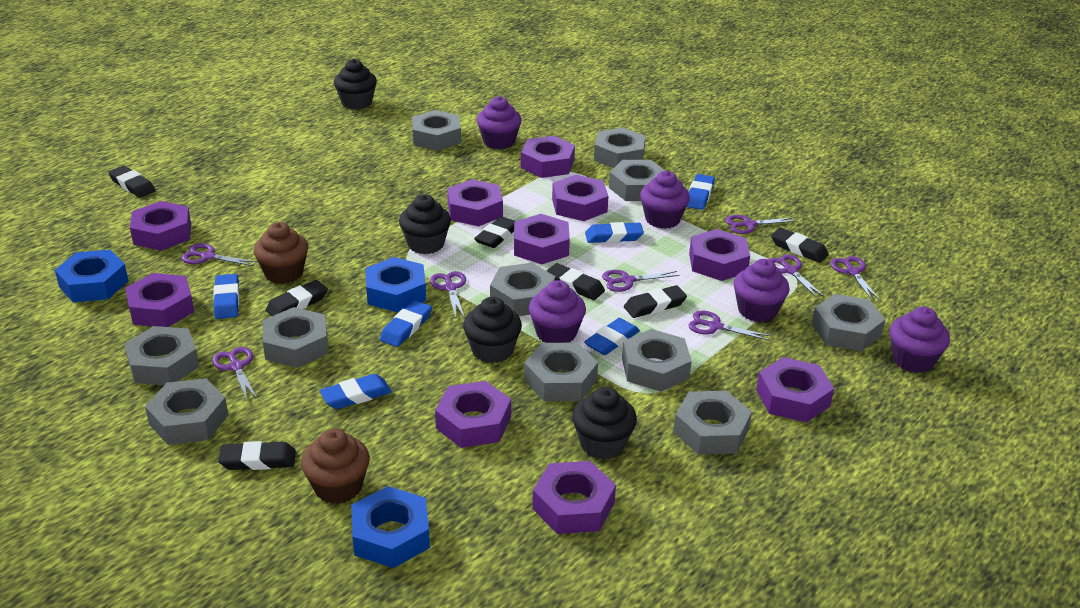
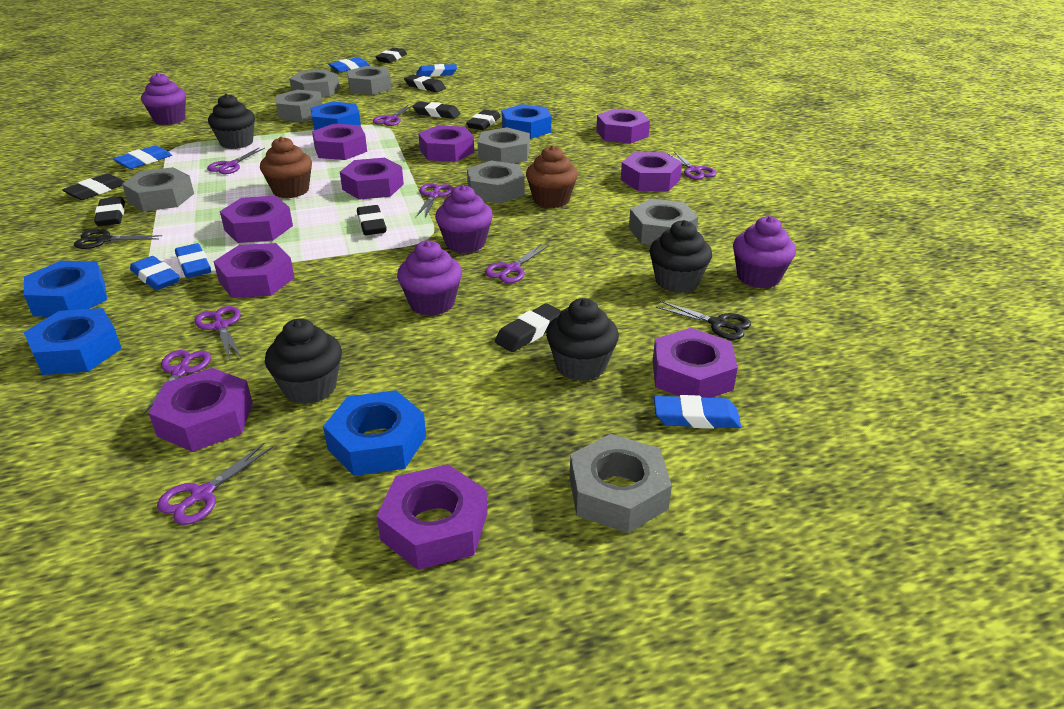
black eraser: [108,166,155,198] [218,441,296,470] [265,280,328,316] [474,216,515,248] [547,263,605,300] [624,285,687,318] [771,228,829,263] = 7 -> [62,174,125,200] [94,197,125,226] [357,205,387,235] [375,48,407,63] [404,75,446,92] [412,101,460,119] [466,110,501,130] [495,303,562,352] = 8
black scissors: none = 0 -> [74,229,162,249] [656,301,751,340] = 2
blue nut: [55,250,128,302] [351,486,430,568] [366,257,426,312] = 3 -> [24,261,107,317] [24,308,122,375] [311,102,361,130] [323,390,426,476] [502,104,551,139] = 5
grey nut: [124,326,200,385] [145,378,229,445] [263,307,328,368] [412,110,461,151] [490,263,555,316] [524,343,598,401] [594,128,646,168] [609,160,666,201] [622,329,692,392] [673,391,752,455] [812,294,885,352] = 11 -> [122,167,194,212] [276,90,323,122] [289,69,340,97] [347,66,392,95] [467,160,525,204] [478,127,530,164] [570,434,672,533] [629,199,699,245] = 8
purple cupcake: [477,96,522,149] [529,280,586,343] [640,171,690,229] [734,259,790,322] [890,307,950,373] = 5 -> [141,73,186,125] [397,240,462,316] [435,185,493,253] [733,216,796,288] = 4

